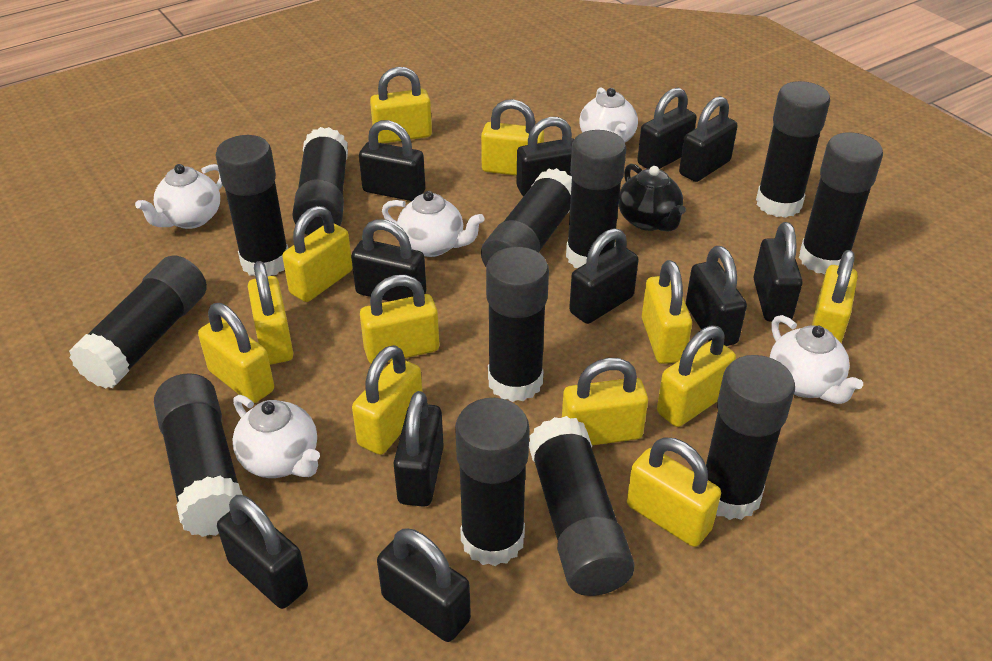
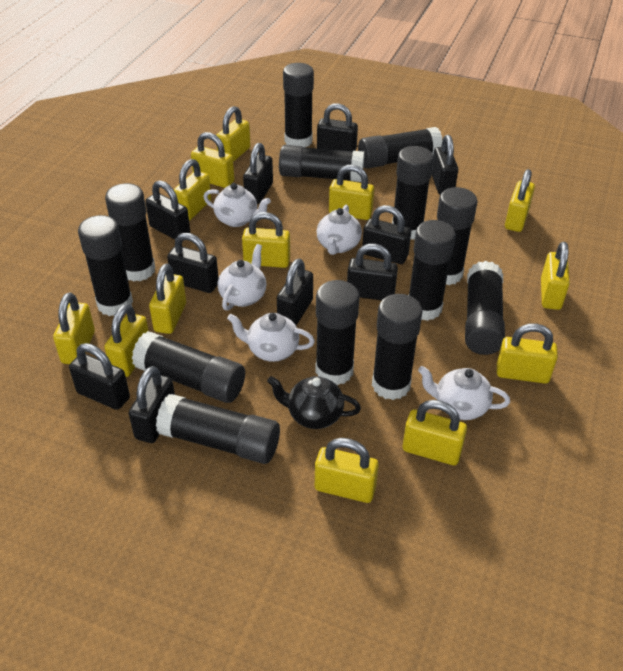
black glue stick: [69,255,207,389] [154,373,243,537] [215,135,288,276] [292,127,348,235] [455,398,529,566] [481,168,572,267] [486,247,549,402] [529,416,635,596] [566,130,626,268] [706,355,795,520] [756,81,830,218] [799,132,883,274] = 12 -> [78,215,133,316] [105,183,155,282] [132,331,245,403] [156,394,280,464] [279,145,364,182] [283,63,314,148] [315,280,360,385] [358,127,443,169] [372,294,422,400] [392,146,434,240] [409,220,456,321] [437,187,477,285] [465,261,505,355] = 13
black padlock: [217,495,308,609] [351,219,426,301] [359,120,425,201] [377,528,471,642] [393,391,444,507] [517,117,574,197] [569,228,639,324] [637,88,697,169] [679,96,738,182] [686,246,747,346] [753,222,803,322] = 11 -> [69,343,130,410] [129,366,175,443] [145,180,190,239] [167,233,219,293] [243,143,273,204] [277,259,313,326] [317,103,358,151] [347,244,398,300] [362,205,411,264] [432,135,458,195] = 10
yellow padlock: [198,303,274,403] [248,261,293,365] [282,206,353,302] [352,345,422,455] [360,275,439,364] [370,67,432,143] [481,99,544,176] [562,358,648,445] [627,438,721,547] [642,260,692,364] [657,326,736,427] [812,250,858,343] = 12 -> [53,293,95,364] [104,304,149,377] [149,264,186,334] [173,159,211,221] [191,132,234,188] [216,106,250,162] [242,212,290,268] [315,438,379,503] [329,165,374,220] [403,400,467,465] [497,323,558,384] [505,169,535,232] [541,242,570,310] = 13

